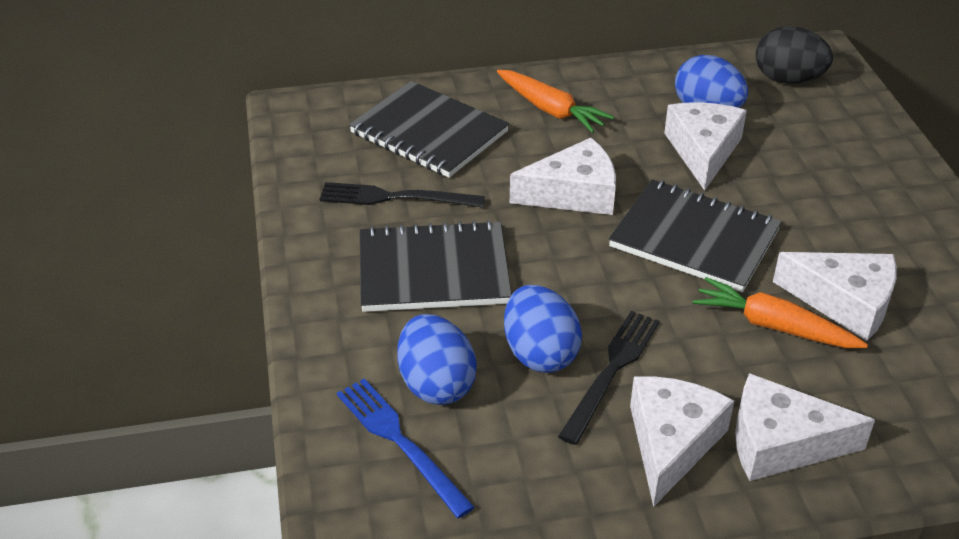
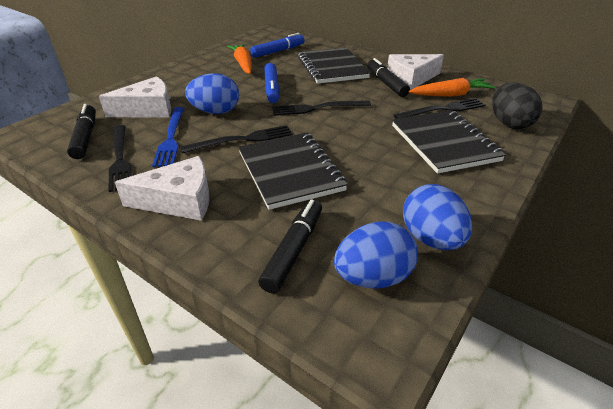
black fork: [319,182,485,208] [558,311,660,445] = 2 -> [108,125,132,192] [180,125,293,153] [272,100,371,116] [394,98,486,119] = 4
black marker: none = 0 -> [67,104,96,159] [258,199,322,294] [367,58,410,97] = 3
blue marker: none = 0 -> [250,33,305,58] [264,63,280,103] = 2
white cheese: [510,138,616,215] [630,376,734,507] [664,102,747,191] [735,373,875,481] [773,252,897,341] = 5 -> [99,76,171,118] [114,156,210,221] [387,54,444,90] = 3

